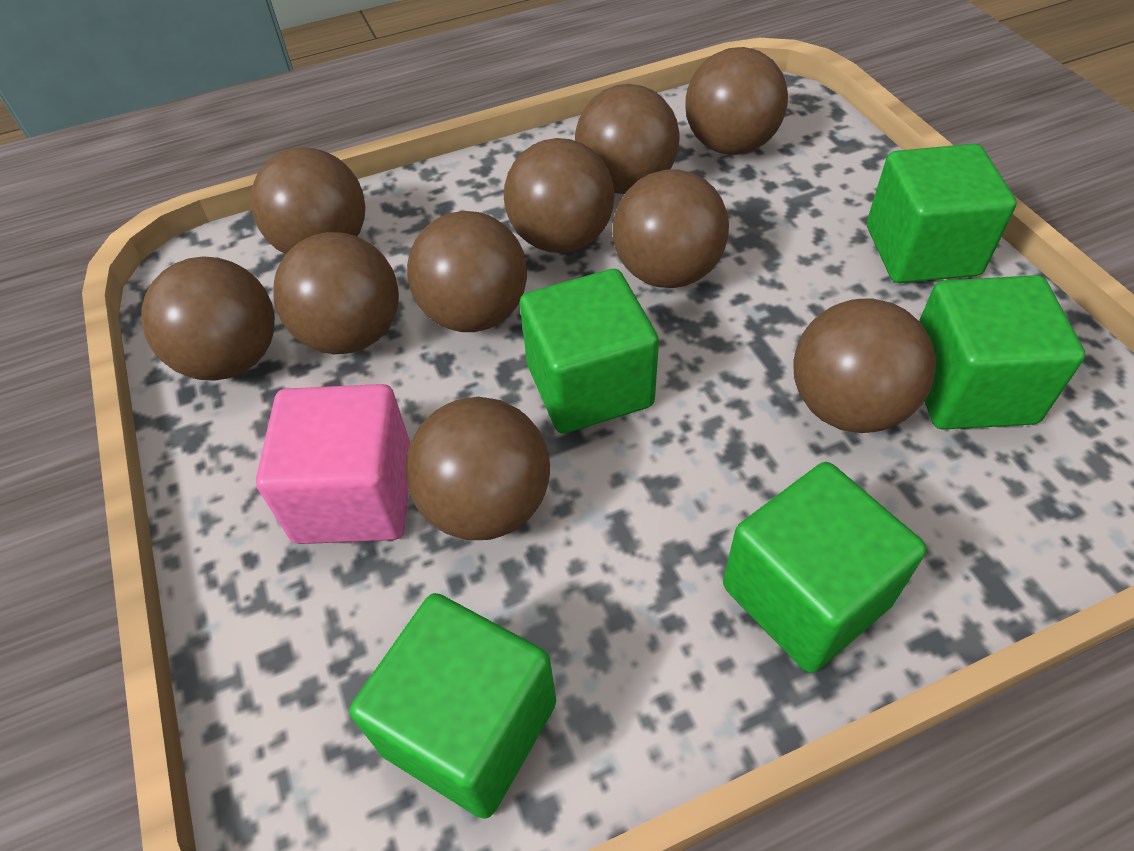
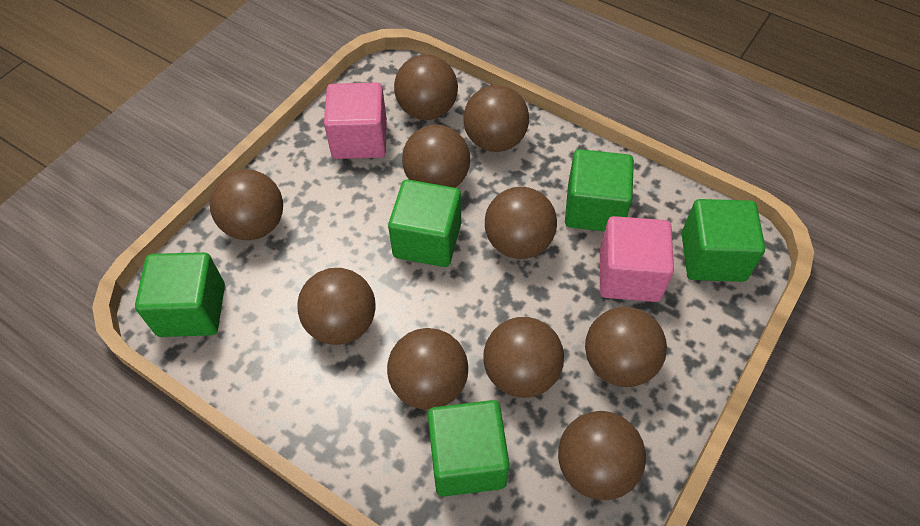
pink cube: [256,384,410,544] = 1 -> [324,82,387,159] [600,216,674,302] = 2

